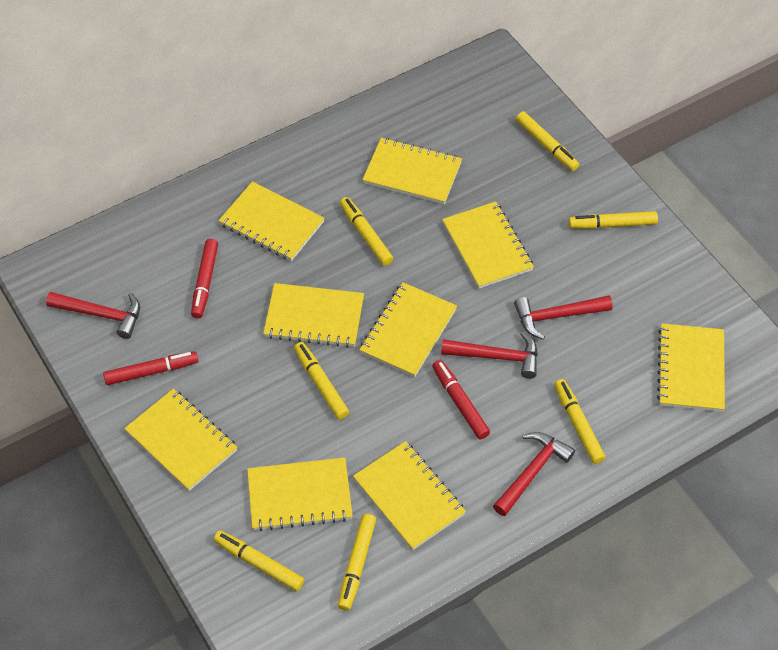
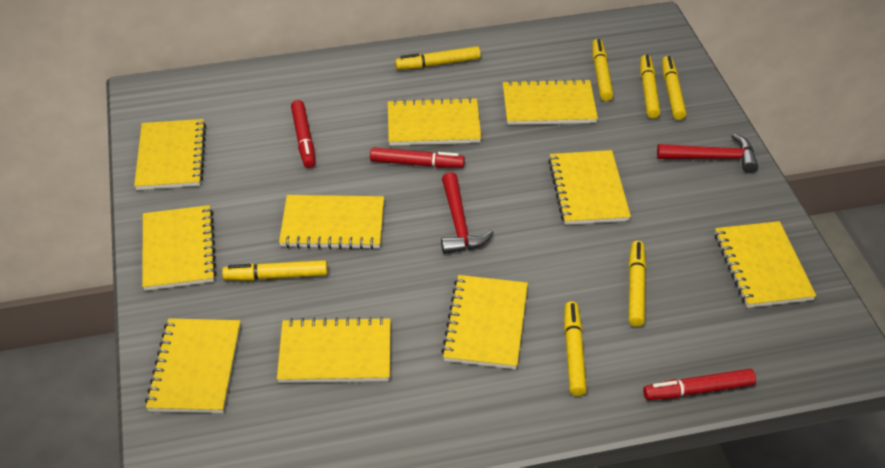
red hammer: [46,292,140,339] [441,332,538,379] [493,432,575,516] [514,295,613,340] = 4 -> [441,172,494,254] [657,133,758,173] = 2
yellow notebook: [124,389,238,491] [218,181,325,261] [247,457,353,531] [263,283,364,348] [353,441,466,550] [359,282,457,377] [362,138,462,204] [442,201,534,289] [657,323,725,412] = 9 -> [134,119,206,190] [142,205,217,291] [145,318,241,413] [277,317,391,383] [279,195,384,249] [388,97,481,146] [441,275,528,369] [503,79,598,125] [548,150,631,225] [715,221,816,308] = 10

